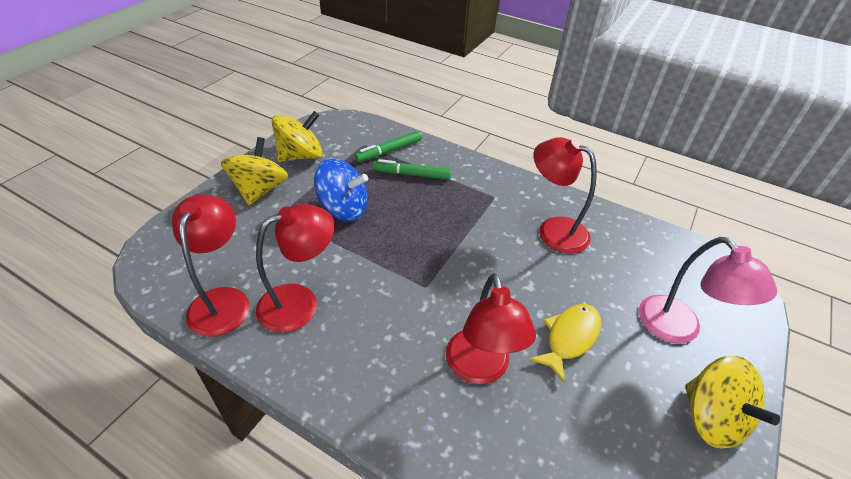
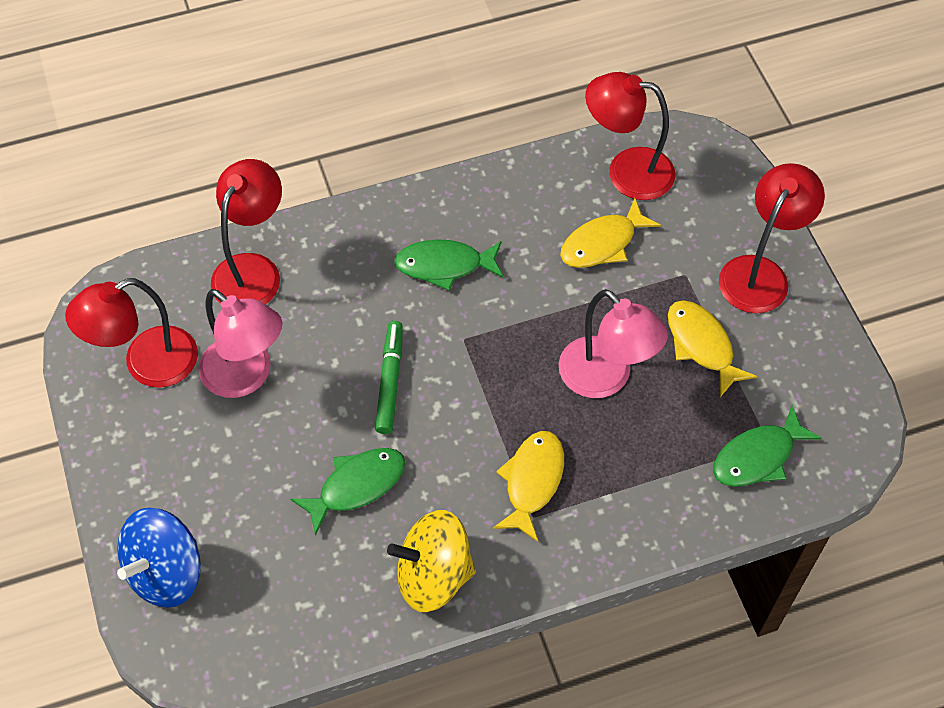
green fish: none = 0 -> [291,448,405,536] [394,239,503,291] [713,406,822,487] = 3
green marker: [355,131,422,162] [373,159,451,180] = 2 -> [375,321,403,434] = 1
pink lamp: [639,237,777,344] = 1 -> [198,289,282,398] [559,289,668,398] = 2
yellow fish: [529,304,601,383] = 1 -> [493,431,564,542] [560,198,661,268] [668,300,757,397] = 3
yellow spinning top: [221,137,288,205] [272,111,323,162] [685,356,780,449] = 3 -> [387,510,476,612] = 1

